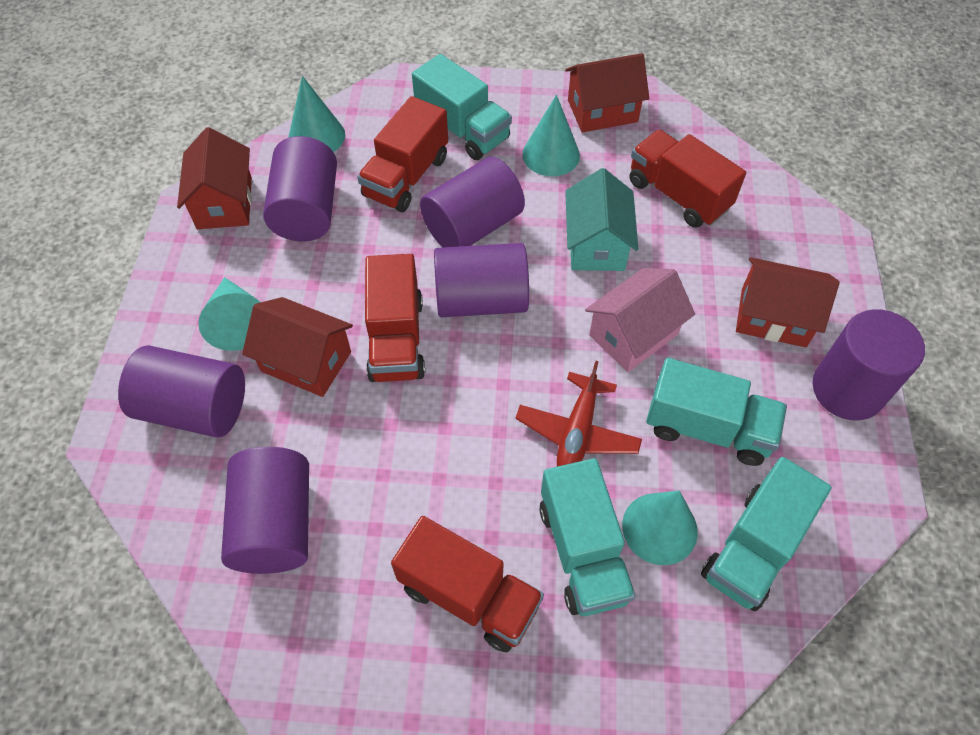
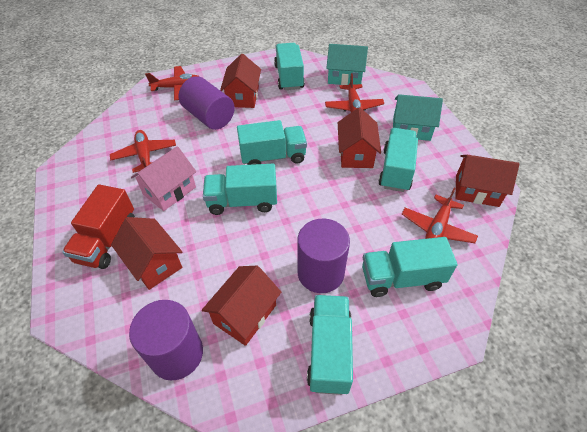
purple cylinder: [118,345,245,437] [221,447,309,574] [263,136,337,241] [420,157,525,247] [434,243,529,317] [813,309,925,421] = 6 -> [129,300,203,380] [179,76,235,130] [297,219,350,293] = 3
red house: [177,127,252,229] [242,297,353,397] [565,53,649,133] [736,257,840,347] = 4 -> [111,217,182,290] [202,266,281,346] [220,54,261,108] [338,108,381,168] [455,155,519,207] = 5
red plane: [515,361,642,467] = 1 -> [110,130,176,173] [145,66,200,101] [325,73,384,112] [402,188,478,243] = 4
red truck: [357,96,448,212] [365,254,425,382] [391,516,544,653] [629,130,746,228] = 4 -> [62,184,135,269] = 1
turquoise cone: [198,277,261,351] [289,76,345,152] [523,95,580,176] [622,490,698,565] = 4 -> none = 0
turquoise house: [565,168,638,271] = 1 -> [326,44,368,85] [393,94,443,141] = 2
turquoise truck: [412,54,512,160] [540,458,635,616] [646,358,787,466] [701,457,832,611] = 4 -> [203,164,277,215] [237,120,307,165] [274,43,305,90] [307,295,353,395] [362,237,457,297] [379,128,418,192] = 6

